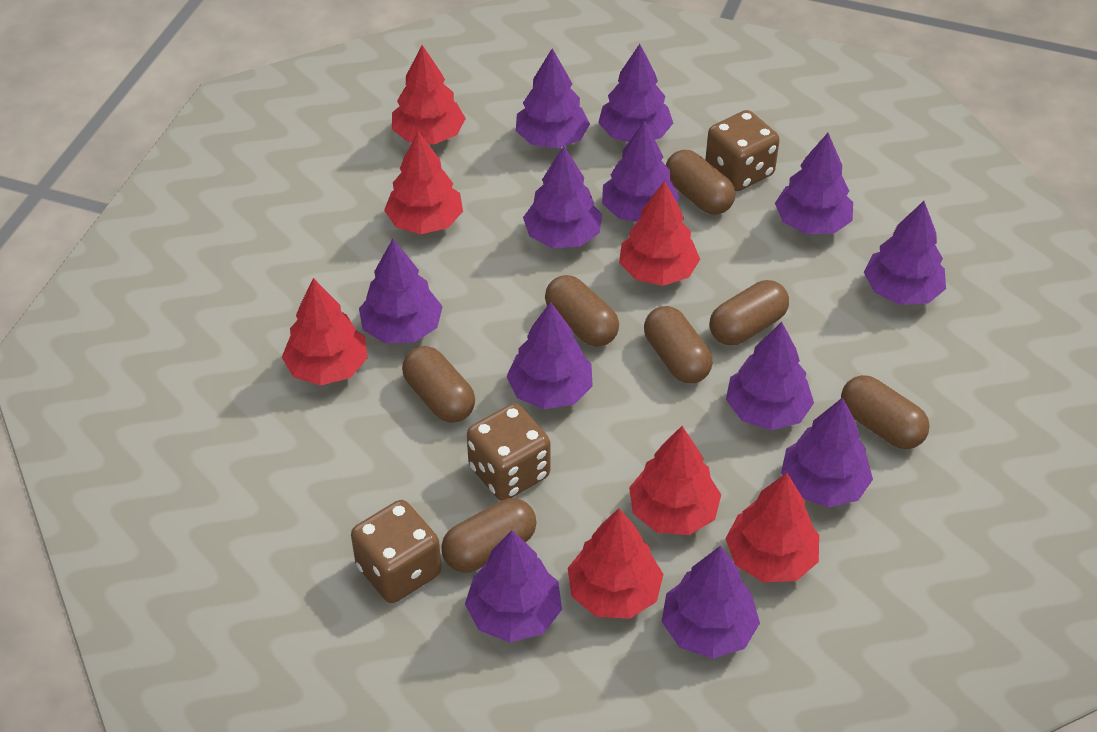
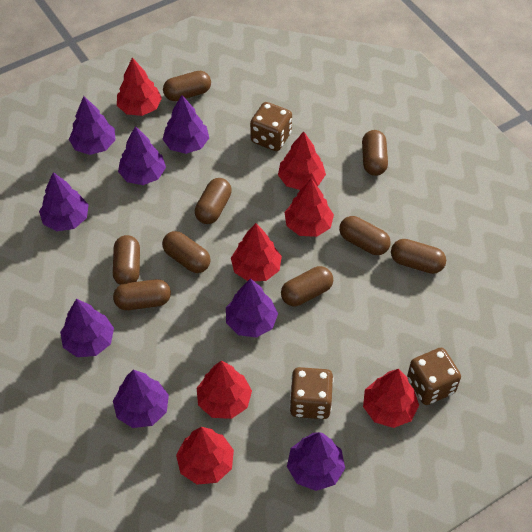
brown capsule: [402,346,475,423] [441,498,536,572] [545,275,619,347] [644,306,713,383] [666,150,735,215] [710,280,789,345] [841,375,930,449] = 7 -> [113,235,140,285] [113,279,171,310] [162,231,210,273] [163,71,211,101] [195,178,232,224] [281,266,333,306] [339,216,391,255] [362,130,388,176] [391,239,446,274] = 9
purple tree: [359,239,443,343] [465,530,562,642] [506,302,593,409] [516,48,590,149] [523,146,602,248] [598,44,673,142] [602,120,680,222] [662,546,760,659] [726,322,814,430] [775,133,853,234] [781,397,873,507] [864,201,946,305] = 12 -> [39,172,89,231] [60,299,114,357] [69,96,116,155] [113,370,169,428] [118,126,166,185] [162,95,209,154] [226,278,278,338] [287,432,345,491] = 8

